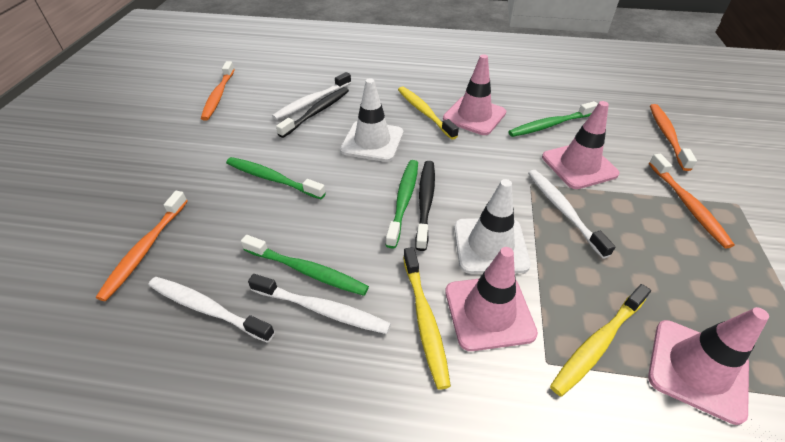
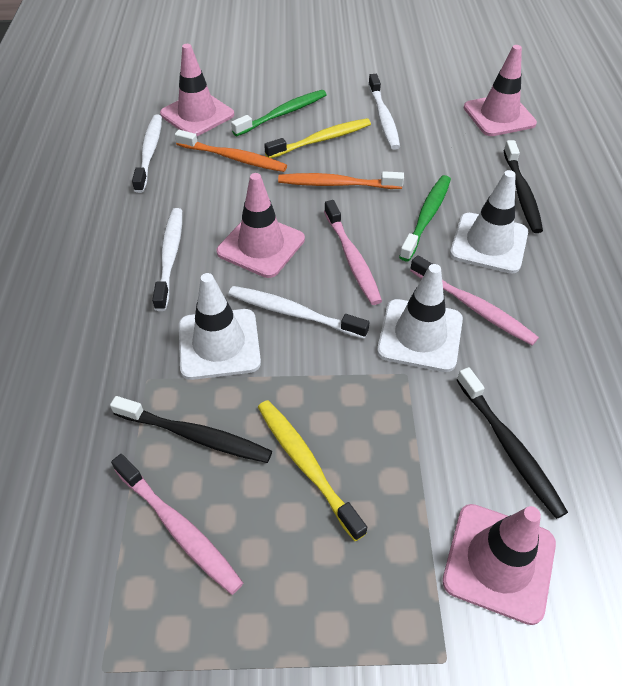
black toothbrush: [276,87,349,138] [415,161,435,251] = 2 -> [110,396,272,463] [456,367,568,519] [503,140,543,233] = 3
green toothbrush: [226,157,326,199] [241,235,369,296] [385,160,418,249] [508,101,598,137] = 4 -> [231,90,327,136] [399,175,451,261] = 2
orange toothbrush: [96,191,187,301] [201,61,235,121] [649,154,735,248] [650,104,697,171] = 4 -> [175,130,287,172] [278,171,404,189] = 2
pink toothbrush: none = 0 -> [111,454,243,595] [324,200,382,305] [410,255,539,345] = 3
white traffic cone: [340,78,403,162] [454,179,531,274] = 2 -> [179,273,261,380] [377,264,463,372] [450,170,528,274] = 3
yellow toothbrush: [398,87,459,140] [403,247,451,390] [550,284,651,396] = 3 -> [258,400,367,541] [264,118,371,158] = 2

